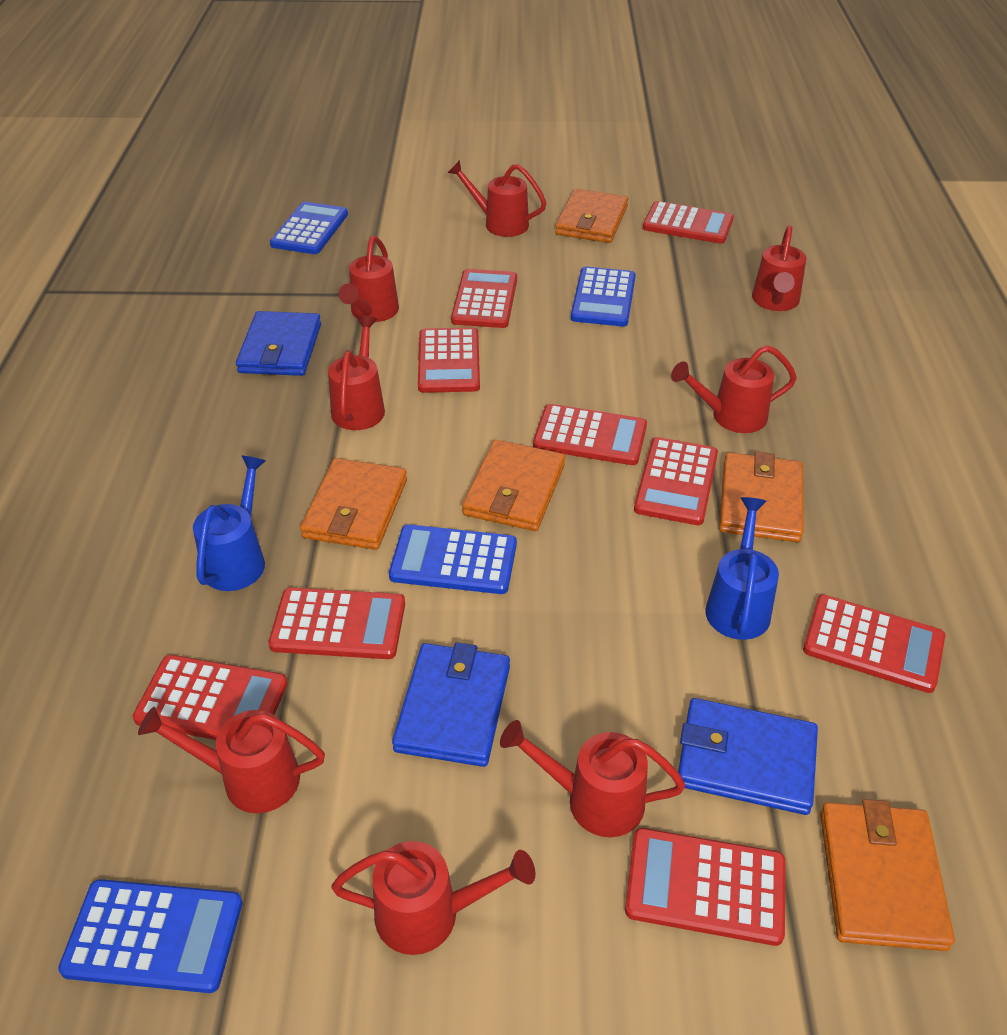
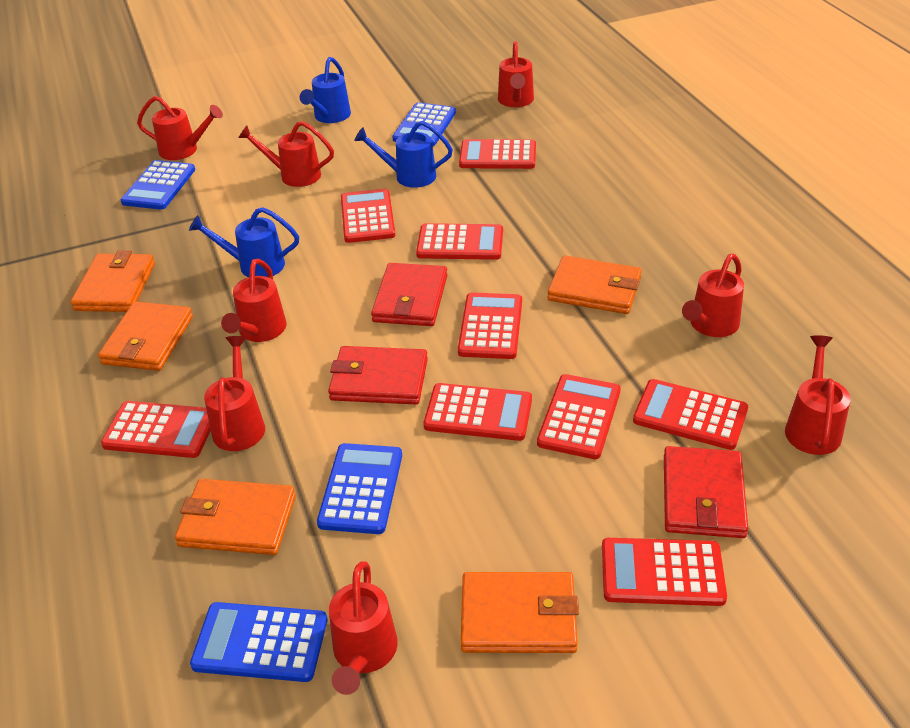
blue wallet: [236,311,321,376] [392,642,510,767] [678,698,818,815] = 3 -> none = 0
blue watering can: [193,456,266,591] [705,497,779,640] = 2 -> [189,207,299,277] [300,57,351,123] [354,121,453,188] = 3
red wallet: none = 0 -> [328,346,428,404] [371,263,447,326] [664,446,748,538] = 3

